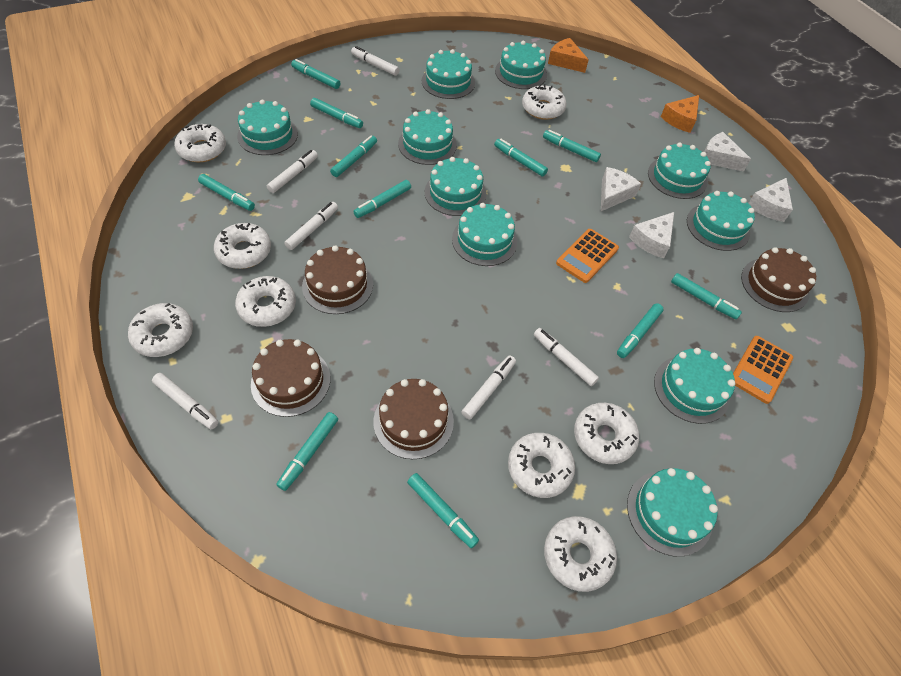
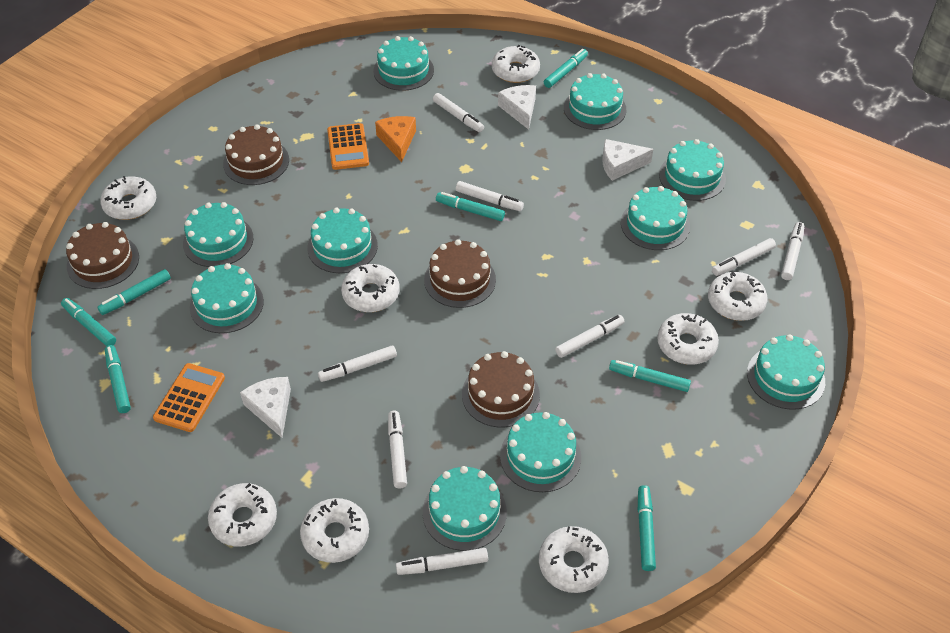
orange cheese: [548,38,589,73] [661,95,699,133] = 2 -> [375,116,416,162] = 1
turquoise marker: [198,174,255,211] [276,412,338,491] [291,59,340,89] [310,98,363,128] [330,136,377,177] [353,180,411,218] [407,473,479,548] [494,139,548,176] [543,130,601,162] [617,303,664,358] [671,273,742,319] = 11 -> [61,298,116,346] [97,269,171,315] [105,345,131,413] [436,192,505,221] [544,49,588,88] [609,360,691,392] [638,485,656,571] = 7
white cheese: [601,167,641,211] [629,212,674,258] [704,132,751,172] [749,178,793,222] = 4 -> [240,377,291,438] [498,85,536,130] [602,139,653,181] = 3
white marker: [152,373,219,429] [267,150,318,193] [284,202,338,250] [351,46,399,76] [462,355,516,420] [534,328,599,386] = 6 -> [318,345,397,382] [388,411,407,488] [396,548,488,575] [433,93,484,132] [456,181,524,211] [555,315,625,358] [712,238,776,276] [781,222,804,280] = 8

